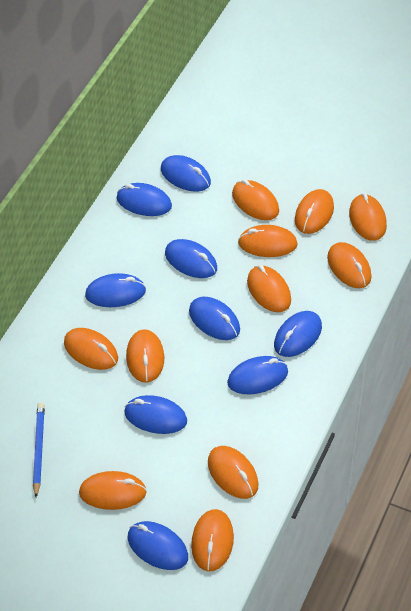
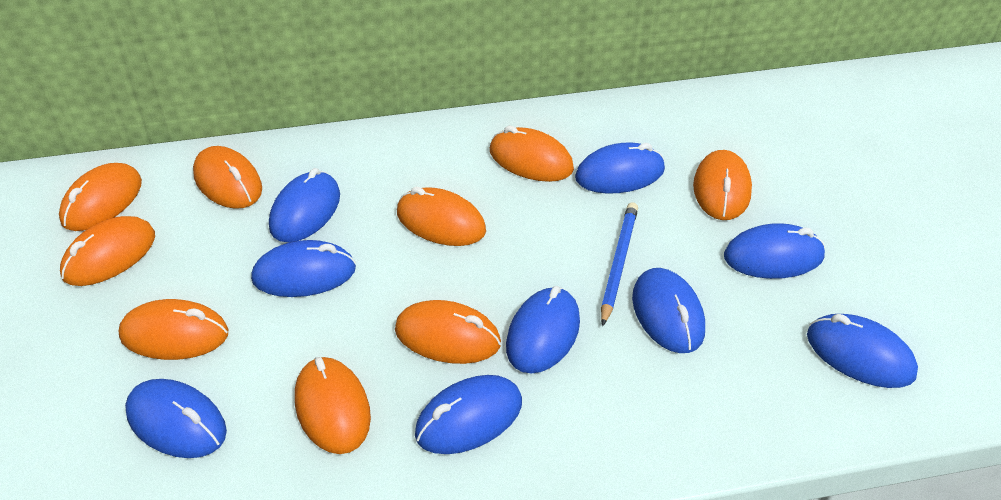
orange mouse: [64,328,118,370] [79,471,147,510] [126,329,164,383] [191,509,234,572] [208,446,258,499] [232,179,279,220] [238,225,298,257] [247,265,291,312] [295,189,334,234] [327,242,372,288] [349,193,387,241] = 11 -> [59,163,142,231] [60,216,155,286] [119,299,228,360] [193,146,262,209] [295,357,371,454] [395,300,501,364] [397,186,486,246] [490,126,574,182] [693,150,752,220] = 9

